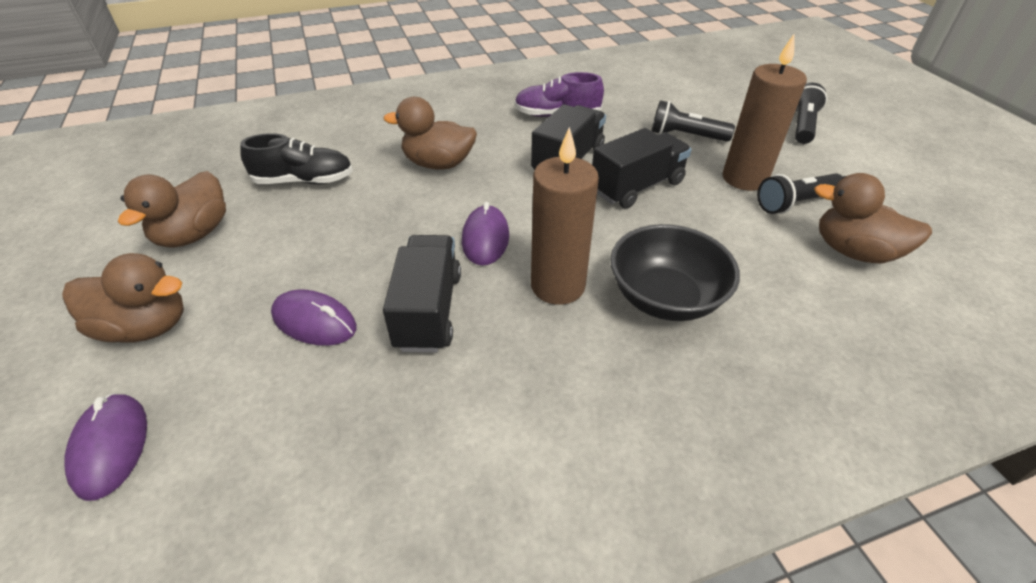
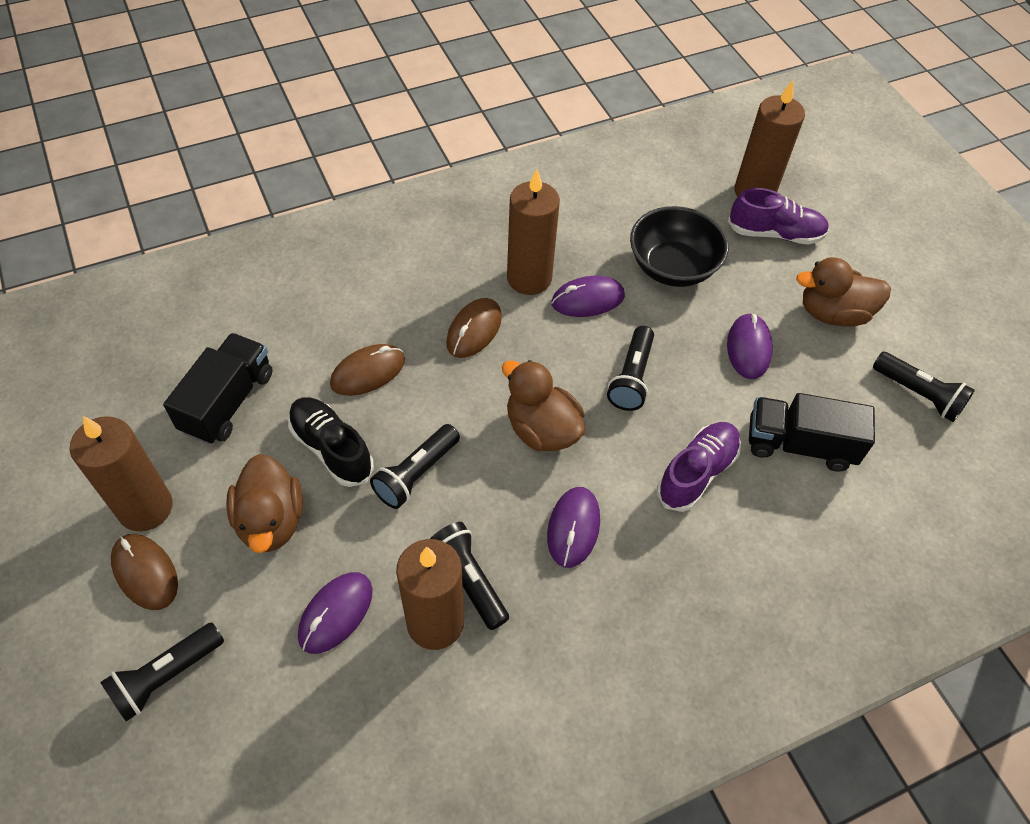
black flashlight: [651,100,735,142] [757,174,843,214] [795,83,827,144] = 3 -> [100,623,224,721] [370,424,460,509] [430,522,509,630] [607,326,654,411] [873,352,975,422] = 5
black truck: [383,235,461,353] [531,104,606,170] [592,128,691,209] = 3 -> [163,333,273,444] [749,393,875,472] = 2
brown candle: [531,127,599,305] [723,33,807,191] = 2 -> [70,416,173,532] [396,539,464,650] [507,169,560,295] [734,80,805,197] = 4
brown duck: [62,253,184,342] [118,171,226,248] [384,97,477,170] [814,173,932,264] = 4 -> [226,454,303,553] [502,360,585,451] [796,257,891,327] = 3
brown mouse: none = 0 -> [111,534,178,610] [330,344,405,396] [446,298,502,358] = 3
purple mouse: [64,393,147,501] [271,290,356,346] [462,202,509,266] = 3 -> [298,572,373,654] [547,487,600,568] [551,276,625,317] [727,313,773,379] = 4
purple shoe: [515,72,604,117] = 1 -> [657,422,741,512] [728,188,829,245] = 2

